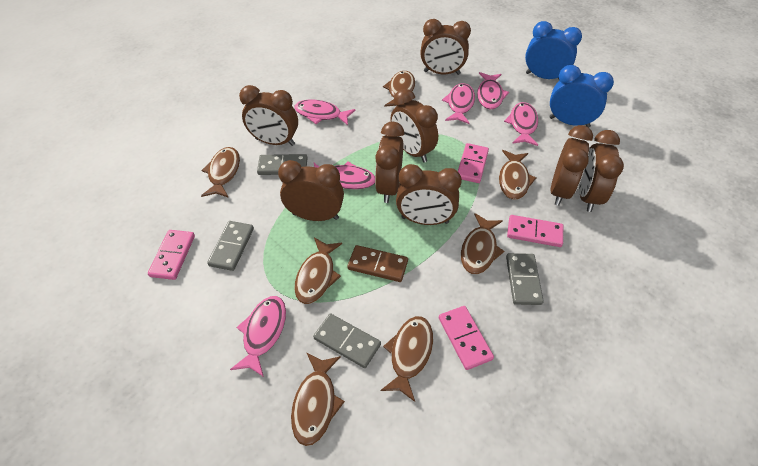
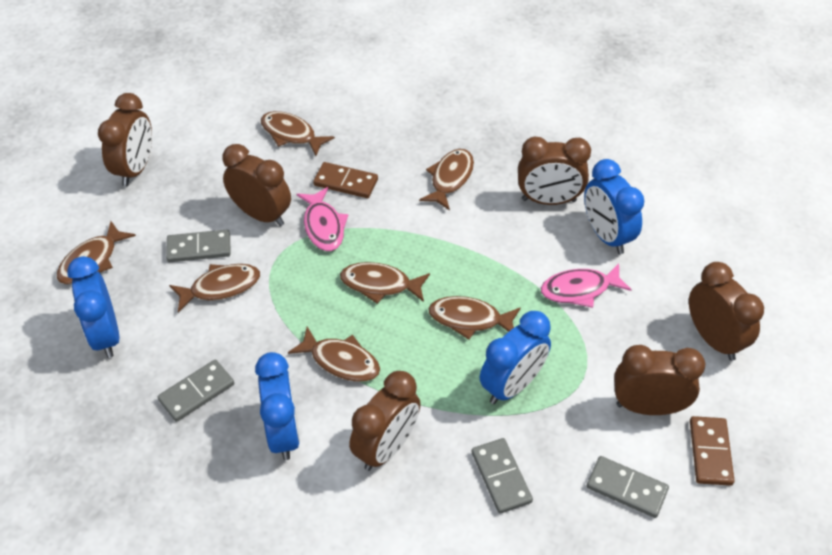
blue clock: [525,21,582,79] [549,65,614,127] = 2 -> [67,256,119,358] [255,352,300,460] [480,311,551,404] [584,159,644,254] = 4
brown clock: [239,85,298,146] [278,160,344,221] [375,122,404,203] [390,89,438,163] [396,164,462,225] [420,19,471,75] [551,125,593,206] [579,130,624,212] = 8 -> [98,93,152,186] [222,144,291,226] [349,371,421,471] [518,136,591,205] [614,345,705,415] [689,262,764,361] = 6
brown domino: [347,245,408,282] = 1 -> [313,162,378,198] [690,416,735,486] = 2
pink domino: [148,230,195,280] [439,306,494,370] [458,143,489,183] [507,215,563,247] = 4 -> none = 0
pink fish: [230,296,286,377] [294,100,356,125] [314,161,375,189] [442,83,475,124] [477,72,509,109] [504,102,538,146] = 6 -> [297,187,348,251] [541,263,632,308] = 2

